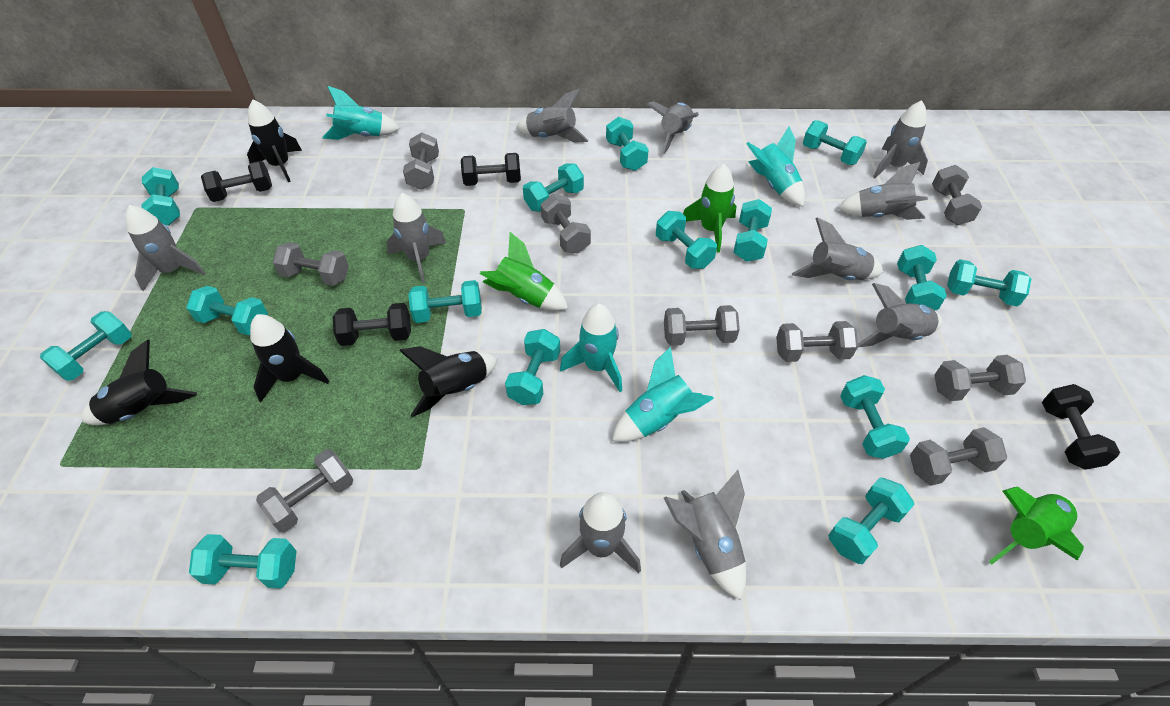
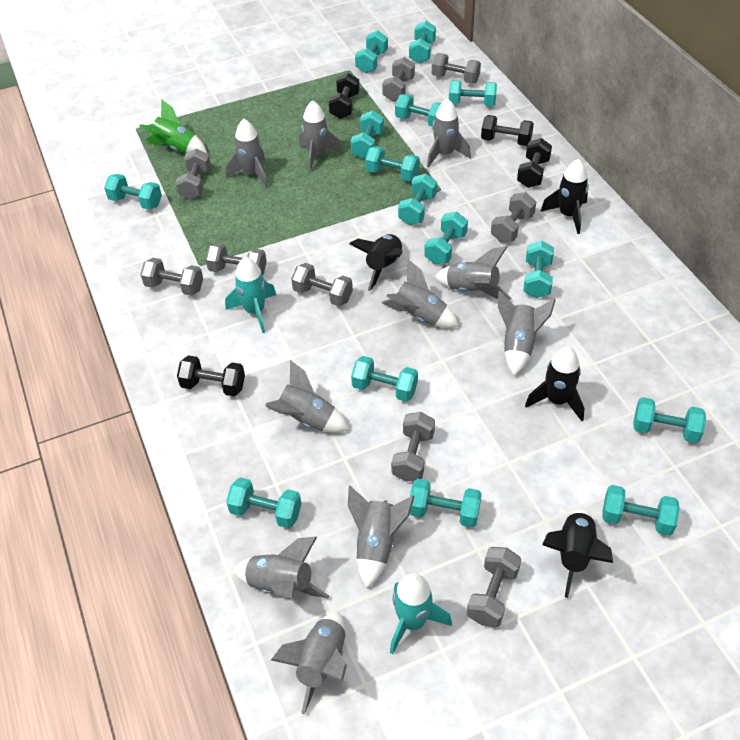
green rocket: [480,232,568,311] [683,164,736,253] [988,487,1084,565] = 3 -> [139,99,207,153] = 1
turquoise rocket: [322,86,400,140] [560,303,622,392] [612,346,714,442] [746,127,805,207] = 4 -> [225,257,276,333] [390,573,452,654] = 2

